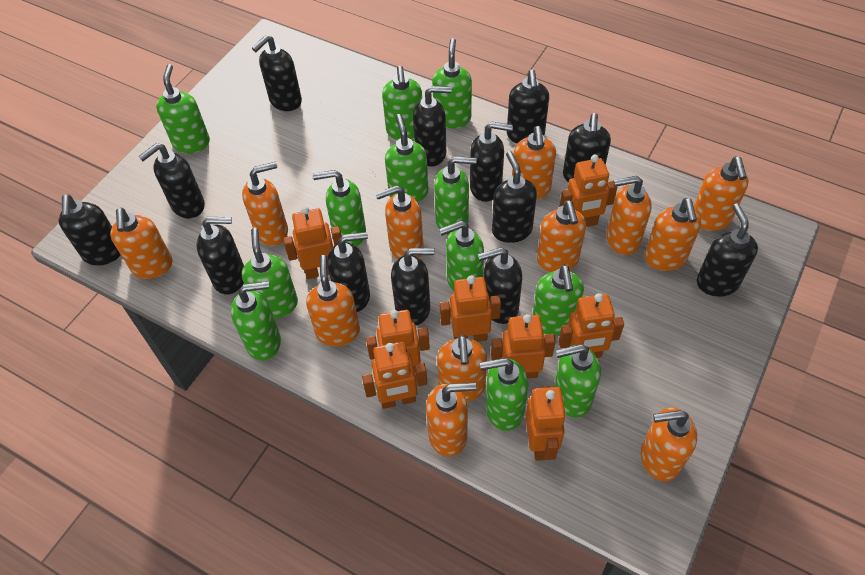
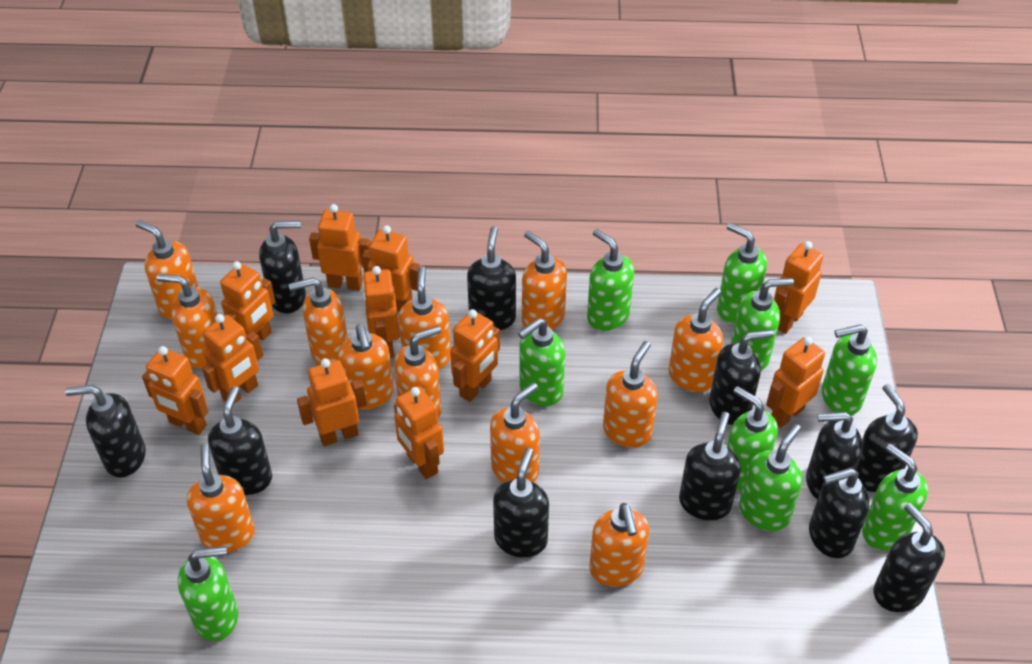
black soap dispenser: [58,194,121,266] [138,143,205,218] [197,217,244,295] [252,35,302,111] [327,232,370,312] [391,248,435,325] [413,86,452,167] [470,122,513,202] [478,247,522,324] [492,151,537,243] [507,69,549,143] [563,113,611,183] [697,203,758,297] = 13 -> [65,385,146,477] [208,386,272,495] [259,221,306,314] [467,226,516,331] [493,448,549,557] [679,412,741,521] [709,329,774,425] [806,412,863,499] [809,468,869,558] [856,384,918,492] [874,503,945,612] = 11
green soap dispenser: [156,64,210,154] [231,281,281,361] [242,228,298,319] [313,170,366,247] [382,66,422,140] [385,114,429,202] [432,38,472,128] [434,156,477,235] [439,221,484,291] [480,358,528,431] [533,264,584,335] [554,344,601,418] = 12 -> [178,546,238,641] [518,318,565,406] [587,229,634,331] [717,223,767,323] [727,386,778,491] [731,278,794,370] [739,424,802,531] [822,324,877,415] [862,444,928,550] = 9
orange robot: [283,206,342,279] [362,342,427,409] [366,310,430,370] [440,276,501,342] [491,314,556,379] [525,386,566,461] [559,155,618,227] [559,293,624,358] = 8 -> [142,346,208,435] [202,314,263,404] [220,261,275,341] [297,358,367,446] [309,204,370,291] [362,225,421,312] [362,266,400,358] [394,386,444,479] [450,309,500,402] [766,337,825,428] [774,241,823,334] = 11

